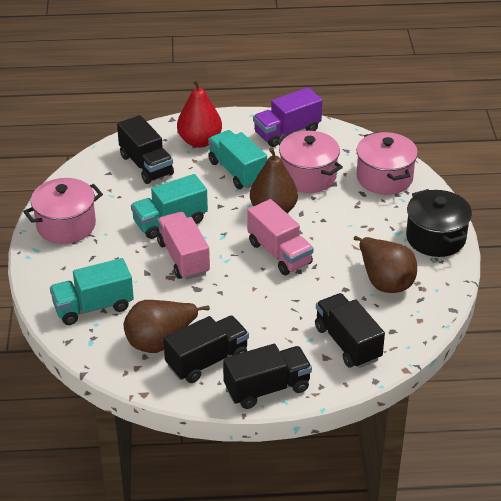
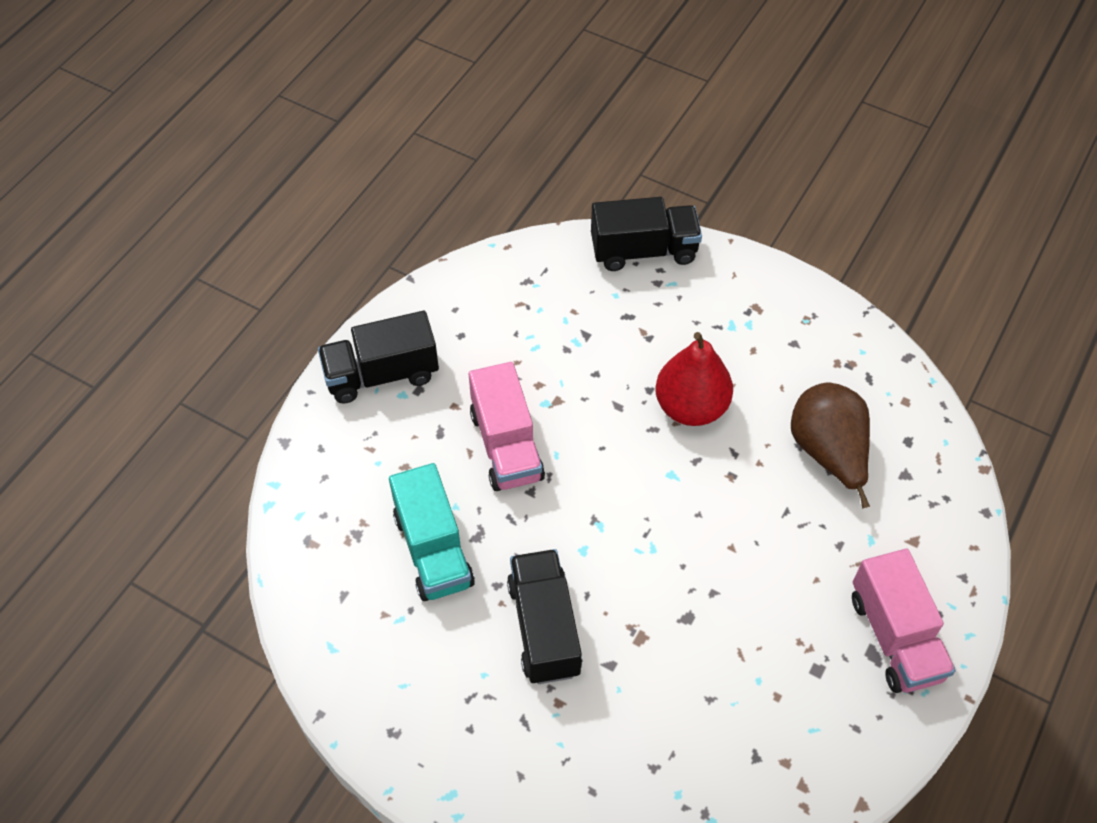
black pot: [406,189,472,257] = 1 -> none = 0
black truck: [117,115,174,184] [163,315,249,383] [223,344,312,409] [315,293,385,368] = 4 -> [318,311,439,404] [507,549,582,684] [591,197,702,271] = 3
brown pear: [124,300,210,353] [250,147,298,213] [354,236,417,293] = 3 -> [791,383,870,508] = 1
pink pot: [23,178,103,244] [277,131,343,193] [356,132,418,195] = 3 -> none = 0
purple truck: [253,87,322,147] = 1 -> none = 0
turquoise truck: [50,258,134,325] [131,174,208,239] [208,130,267,189] = 3 -> [389,463,475,601] = 1

